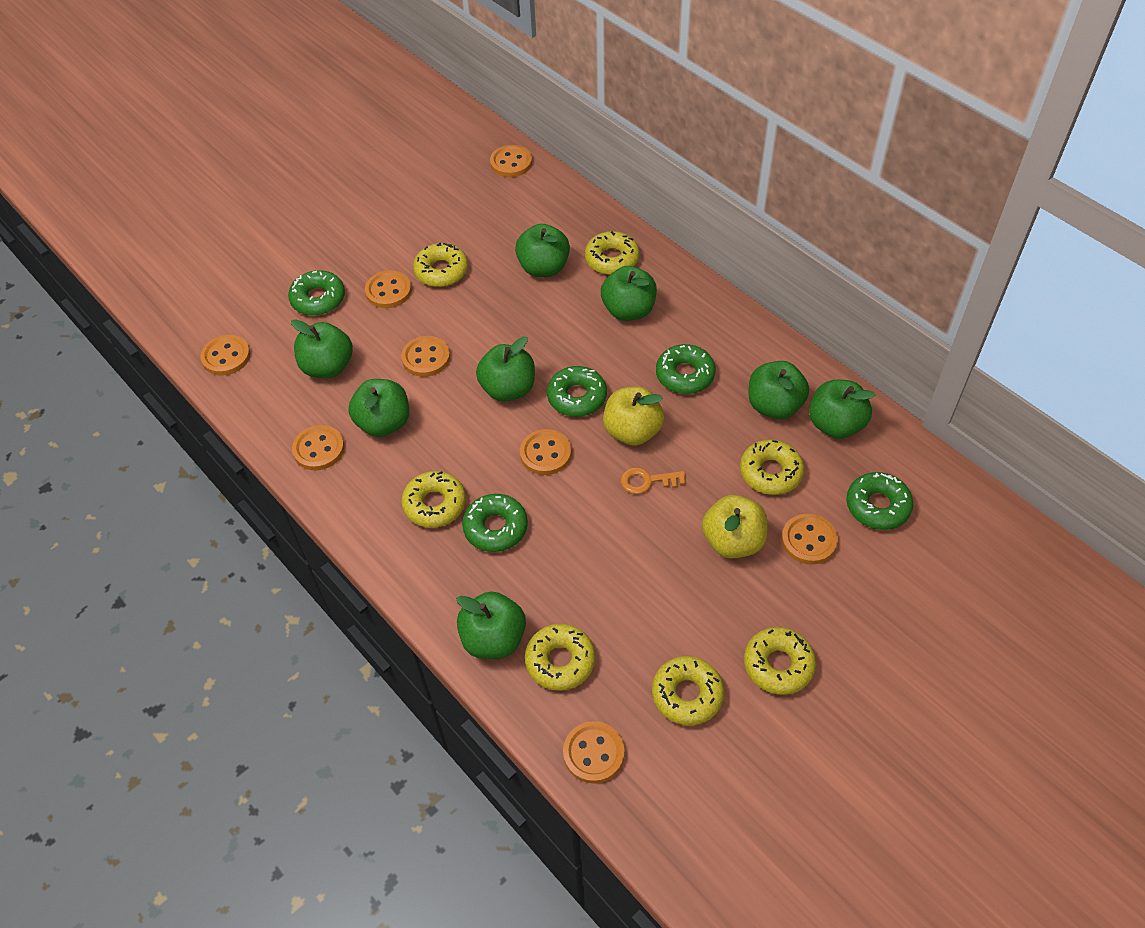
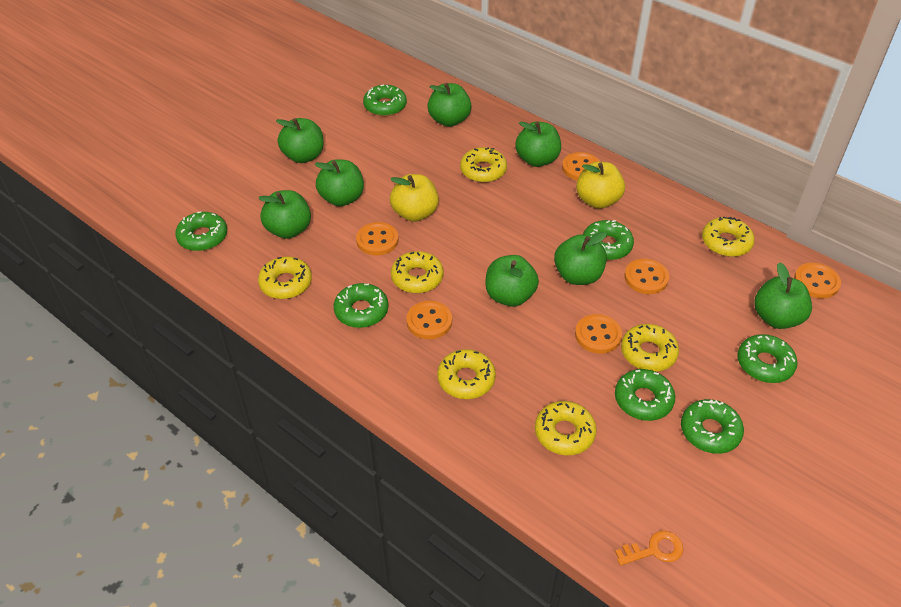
green donut: [288,270,345,315] [462,494,528,552] [547,366,607,417] [656,344,716,394] [846,472,913,530] = 5 -> [175,212,227,251] [334,283,388,328] [363,85,407,116] [583,220,634,260] [615,369,675,421] [681,399,744,454] [737,334,797,383] = 7
orange button: [201,335,250,376] [292,425,344,470] [365,270,412,308] [401,336,450,377] [490,145,532,177] [520,429,572,475] [563,721,625,784] [782,514,838,565] = 8 -> [356,222,399,256] [406,301,452,339] [562,152,600,180] [575,314,622,354] [624,259,669,294] [794,263,841,298] = 6

